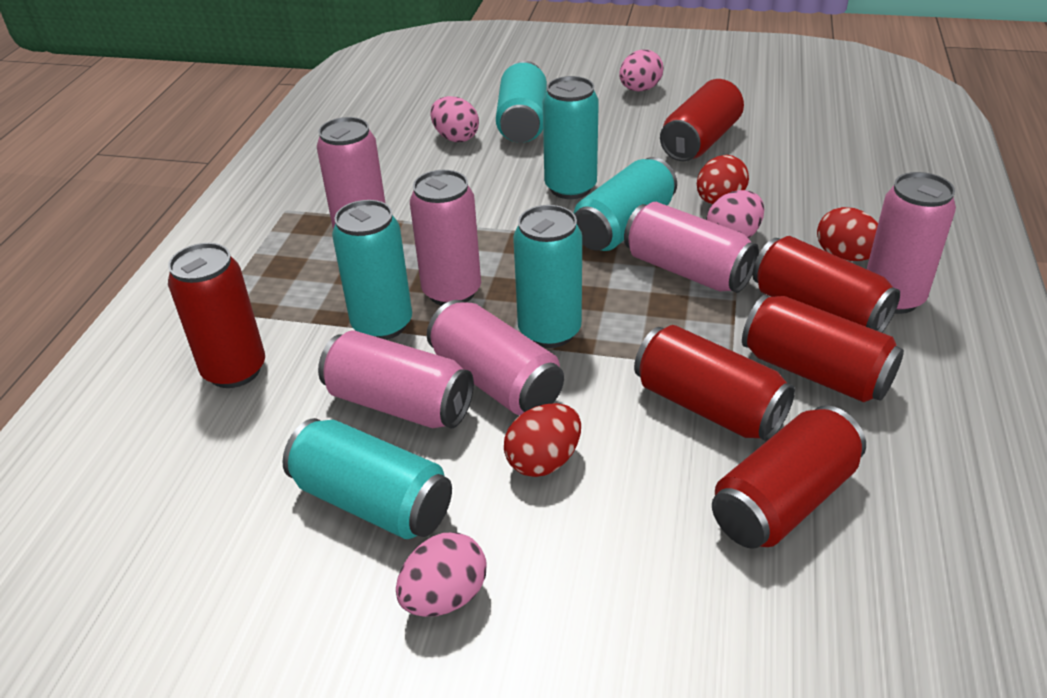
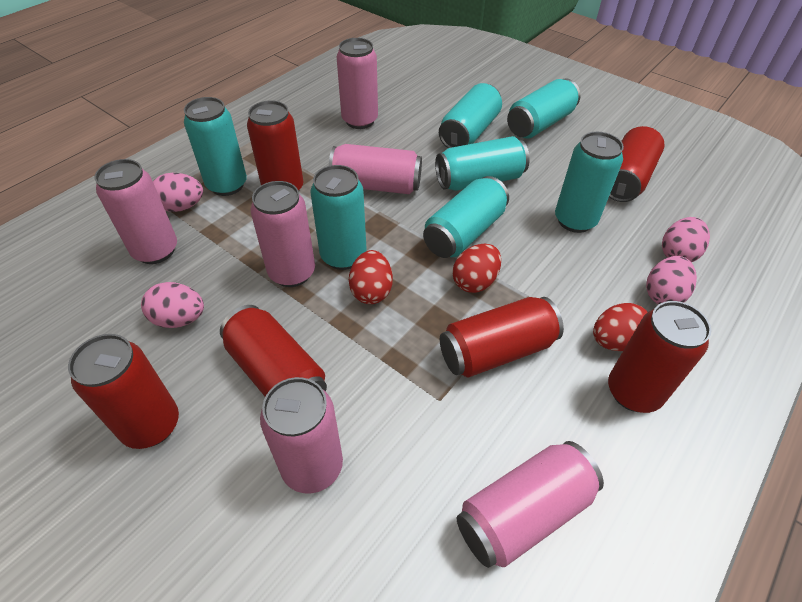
turquoise can: [283,418,452,539] [332,200,412,340] [496,61,547,143] [513,205,582,348] [543,76,599,199] [574,157,677,251] = 6 -> [184,97,247,196] [311,165,367,270] [423,176,509,258] [435,136,530,191] [439,83,502,148] [507,78,581,138] [555,132,624,233] = 7

